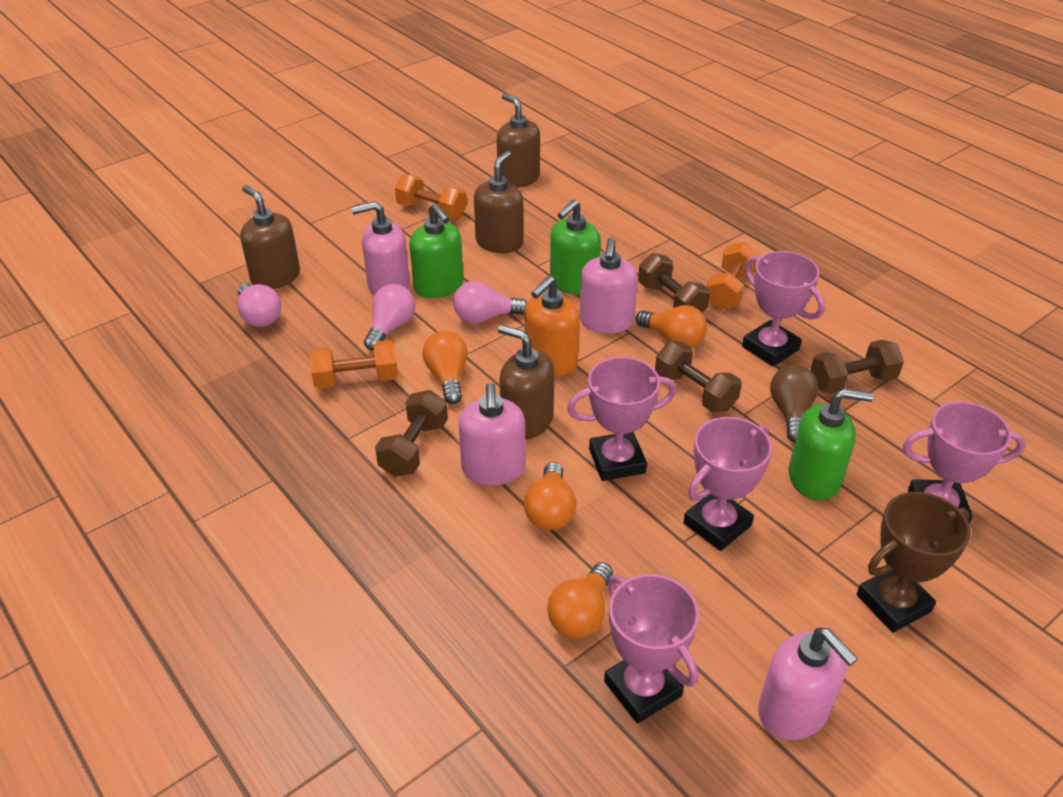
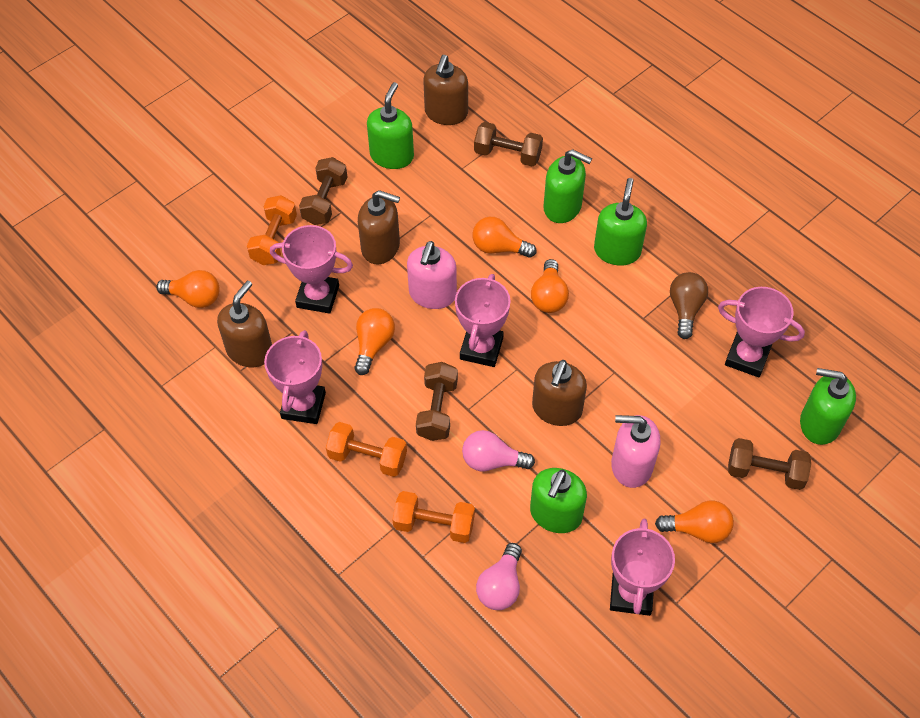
brown trophy: [857,492,971,633] = 1 -> none = 0
green soap dispenser: [409,203,464,298] [550,200,601,295] [789,388,874,501] = 3 -> [367,82,414,169] [530,468,587,533] [543,149,592,223] [594,178,647,266] [800,368,856,445] = 5
orange light bulb: [422,331,468,404] [524,462,577,530] [547,562,613,638] [636,305,707,348] = 4 -> [156,270,220,308] [354,308,395,375] [472,217,536,258] [531,259,569,313] [655,501,734,543] = 5
orange soap dispenser: [525,276,580,376] = 1 -> none = 0
pink light bulb: [237,283,281,327] [364,284,415,351] [453,281,527,324] = 3 -> [462,430,535,471] [476,543,522,610] = 2
pink soap dispenser: [351,201,410,296] [458,383,525,486] [579,238,638,334] [758,628,858,740] = 4 -> [407,241,457,309] [611,415,660,488] = 2

